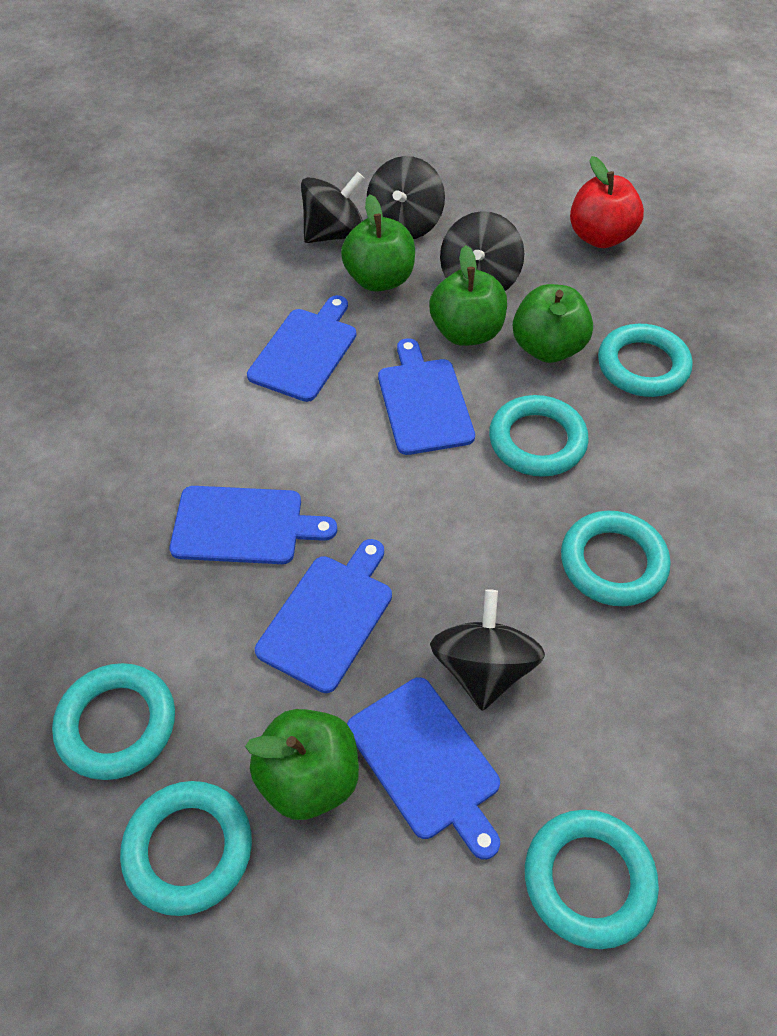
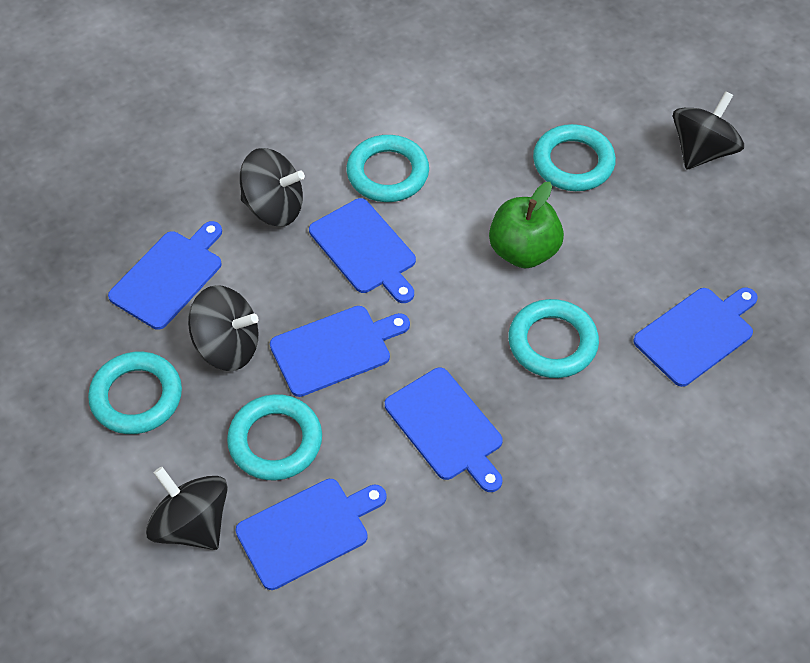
blue cutting board: [170,486,337,564] [247,295,356,402] [255,539,392,693] [347,677,500,859] [378,338,475,455] = 5 -> [108,221,222,330] [235,479,387,590] [270,306,410,397] [309,198,416,303] [385,367,503,492] [633,287,758,387] = 6
green apple: [245,709,359,820] [341,195,415,292] [429,245,507,346] [513,284,593,363] = 4 -> [489,182,564,269] = 1
red apple: [570,156,644,248] = 1 -> none = 0
turquoise ring: [52,663,175,780] [120,781,252,916] [489,395,589,477] [525,810,659,949] [561,511,671,606] [598,324,692,397] = 6 -> [88,352,182,434] [227,394,322,481] [347,135,429,202] [508,299,599,378] [533,124,616,191] = 5

